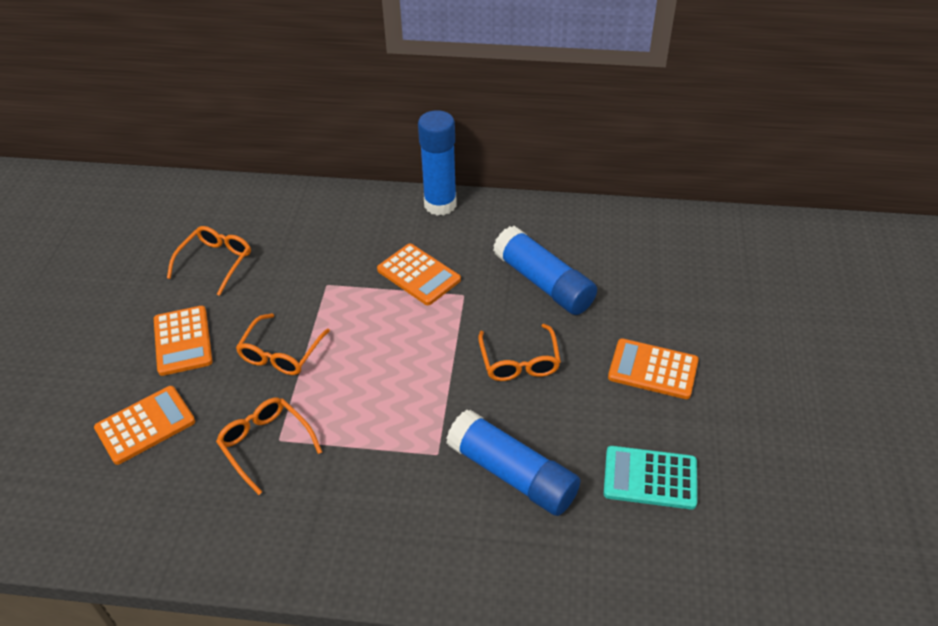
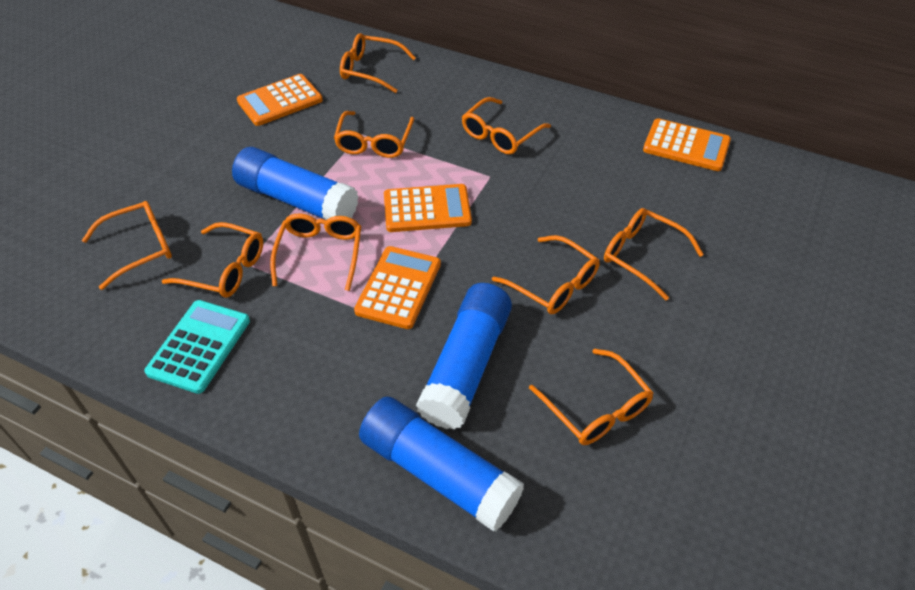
orange glasses: [167,226,251,296] [216,398,322,495] [236,313,330,375] [478,324,561,381] = 4 -> [82,201,172,290] [162,222,263,298] [270,214,361,291] [334,111,414,158] [340,33,416,93] [462,97,551,155] [492,235,600,314] [529,349,654,445] [604,208,704,301] = 9

